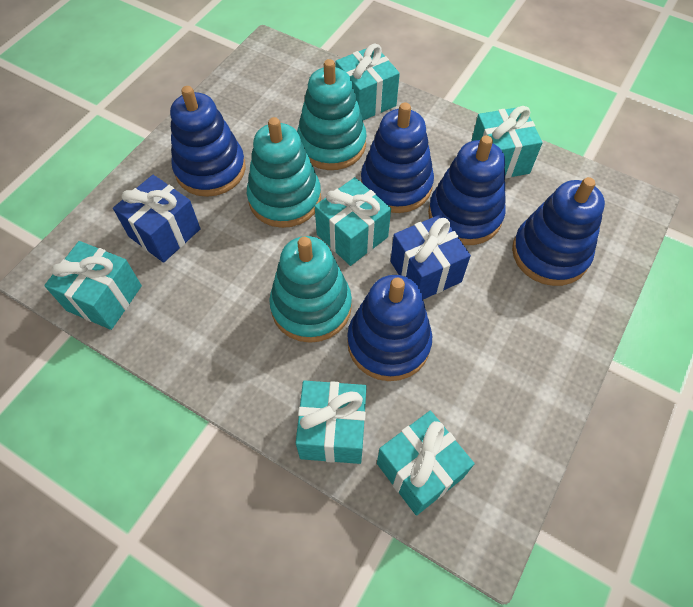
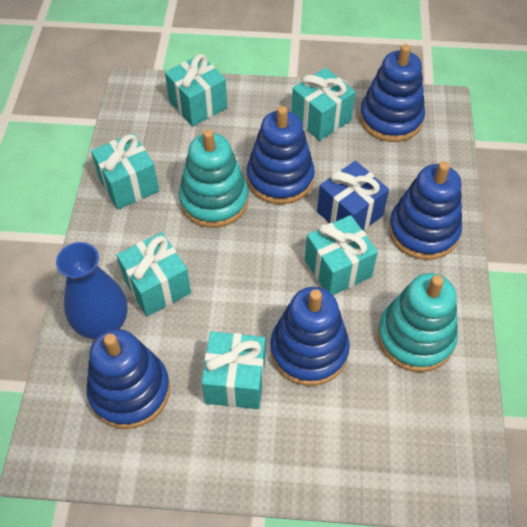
blue gift: [113,175,200,263] [391,214,471,299] = 2 -> [317,161,389,230] = 1
blue vase: none = 0 -> [56,242,128,339] = 1
turquoise stacking toy: [247,117,321,228] [269,236,352,343] [297,59,367,170] = 3 -> [179,129,248,228] [377,273,458,372] = 2

